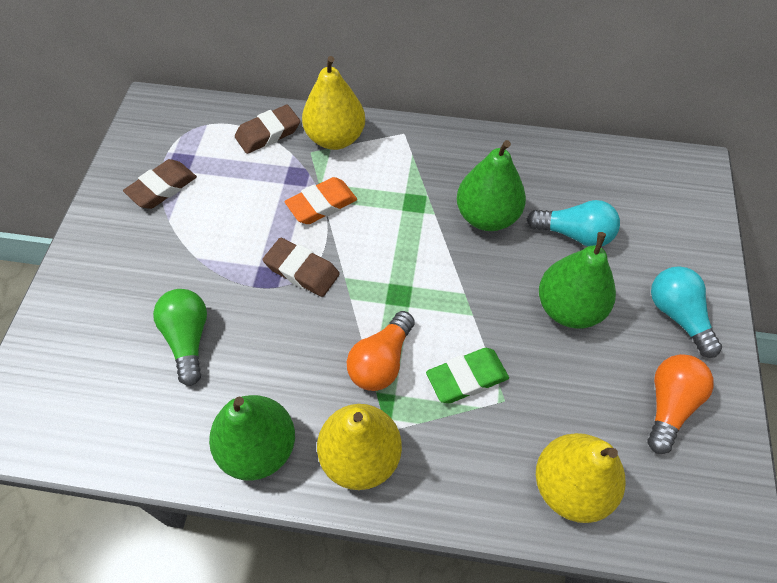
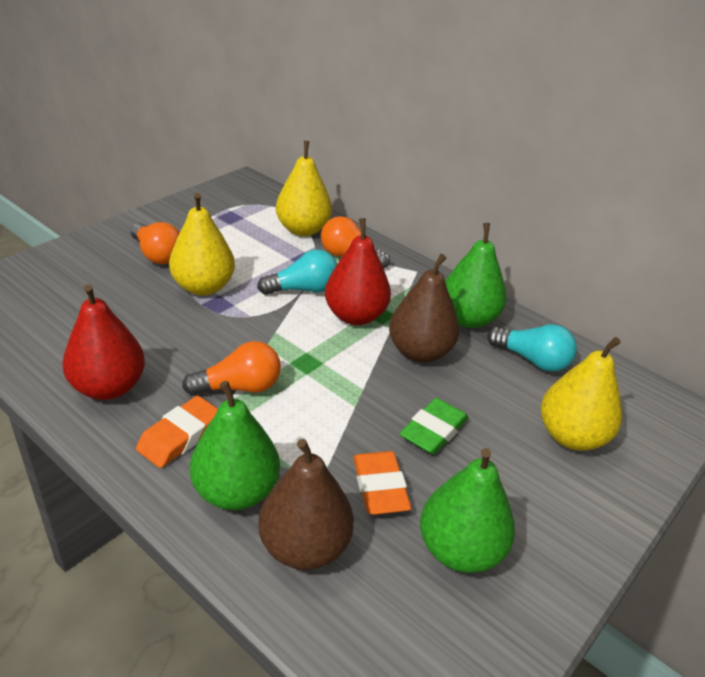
brown eraser: [123,159,197,209] [235,105,300,154] [263,238,340,297] = 3 -> none = 0
brown pear: none = 0 -> [258,439,354,570] [389,254,460,363] = 2
green light bulb: [153,289,207,386] = 1 -> none = 0
orange eraser: [284,177,357,224] = 1 -> [136,396,218,468] [353,451,411,515] = 2
orange light bulb: [347,311,415,391] [647,354,714,454] = 2 -> [130,222,180,264] [182,341,281,396] [321,216,390,268] = 3
red pear: none = 0 -> [62,284,145,400] [325,218,391,325] = 2

